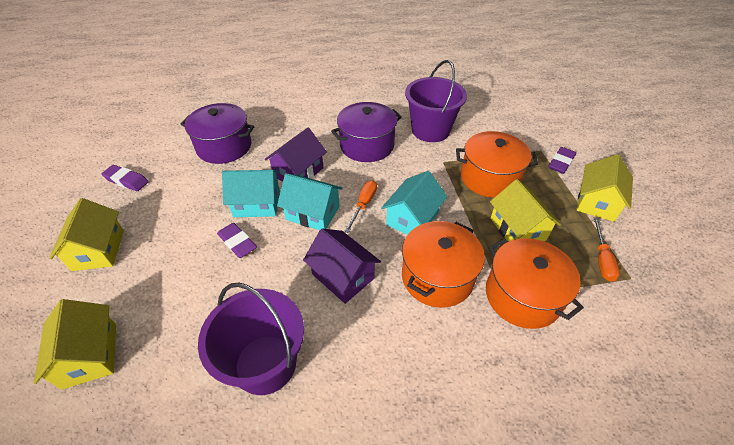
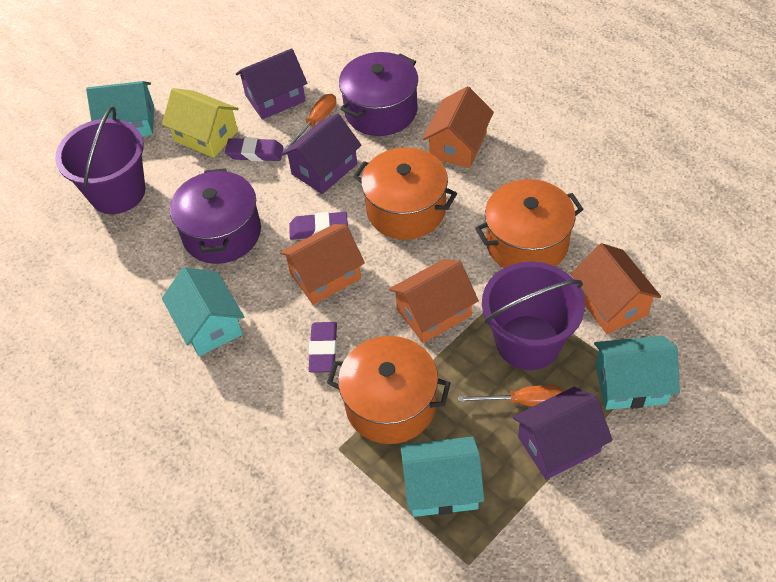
orange house: none = 0 -> [280,224,365,305] [389,259,479,343] [422,86,494,168] [571,243,661,334] = 4
purple house: [265,128,327,182] [303,229,381,304] = 2 -> [236,48,307,120] [281,114,361,194] [513,387,613,480] = 3
turquoise house: [222,170,280,217] [277,173,343,230] [381,171,447,235] = 3 -> [86,81,154,136] [162,267,244,356] [400,436,484,517] [594,336,680,410] = 4
yellow house: [34,299,116,390] [49,198,124,271] [490,179,561,242] [577,154,633,222] = 4 -> [162,88,239,158] = 1

